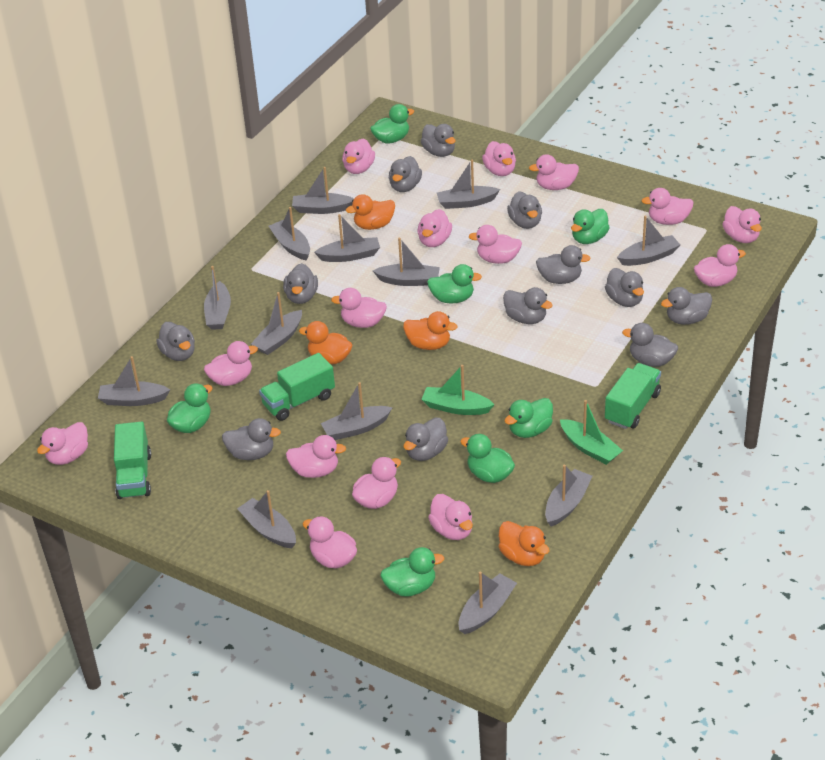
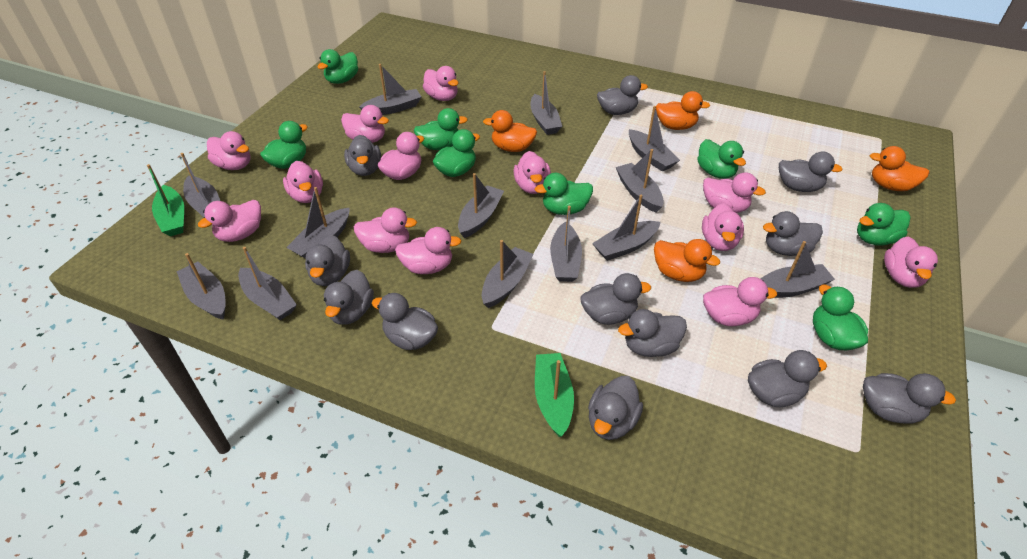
green duck: [167,383,213,433] [370,104,414,144] [380,547,444,597] [427,264,482,303] [460,434,515,483] [505,398,553,438] [571,209,610,244] = 7 -> [260,121,308,169] [318,49,358,84] [414,108,468,150] [433,129,480,177] [535,173,593,215] [697,139,746,179] [813,285,868,350] [857,203,910,245] = 8
green truck: [114,421,151,499] [259,353,335,421] [605,363,661,429] = 3 -> none = 0
pink duck: [37,422,88,465] [204,341,258,386] [286,435,346,478] [303,516,357,569] [331,288,387,328] [342,139,375,174] [352,457,401,509] [417,209,452,247] [428,494,473,540] [469,225,522,264] [482,141,516,176] [529,154,579,190] [642,188,693,225] [694,244,746,287] [722,206,762,243] = 15 -> [198,200,261,242] [207,131,251,170] [283,161,323,203] [341,105,389,143] [354,207,417,253] [377,132,424,180] [395,227,461,274] [423,66,459,101] [514,151,551,194] [702,203,744,251] [703,172,766,213] [703,277,777,326] [884,236,938,288] = 13

